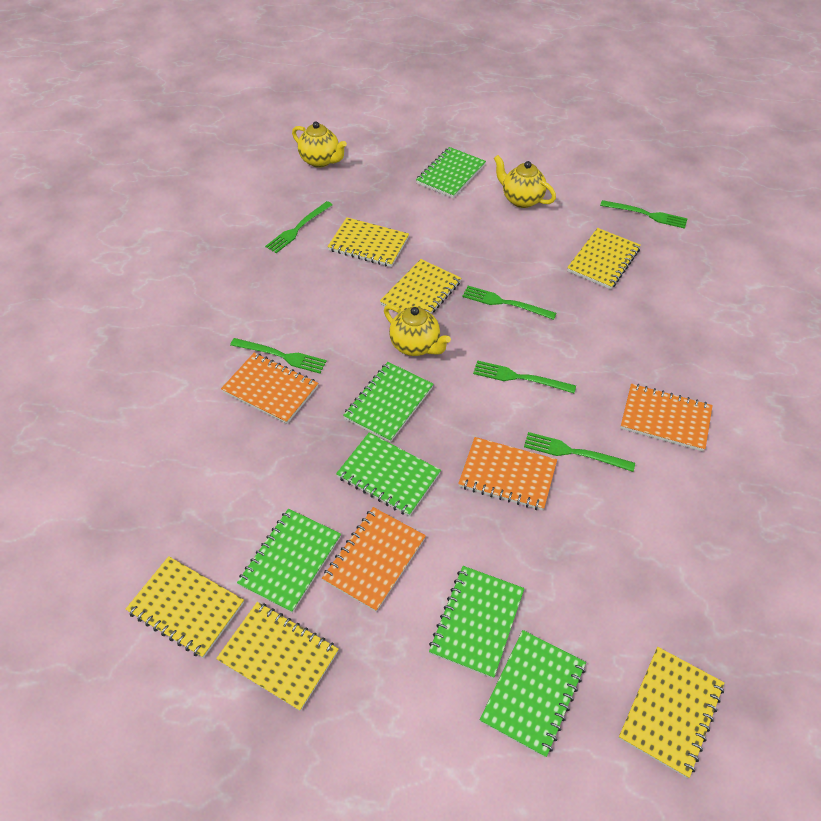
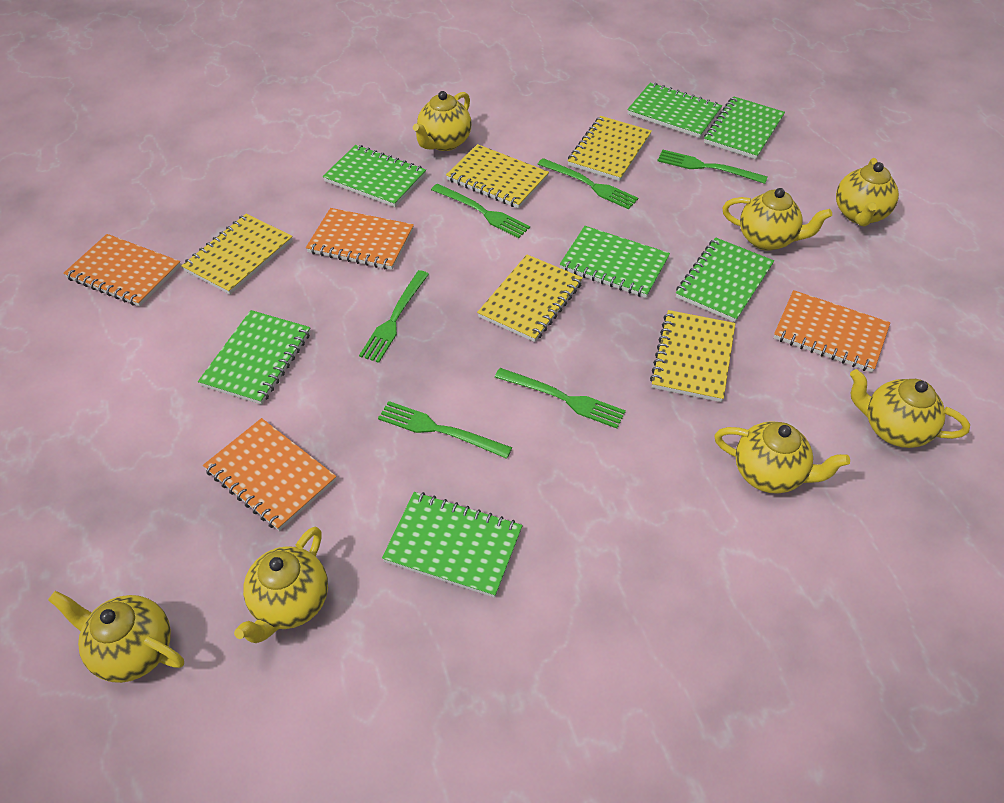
green notebook: [237,509,341,613] [336,432,441,516] [343,362,434,443] [416,147,486,198] [429,566,524,679] [480,630,586,757] = 6 -> [198,310,311,405] [323,145,426,207] [382,492,522,598] [560,226,670,298] [627,83,722,138] [676,237,774,322] [704,96,785,159] = 7
yellow notebook: [126,556,244,658] [216,602,339,711] [327,217,409,267] [380,259,461,314] [567,228,641,289] [619,647,724,778] = 6 -> [181,214,293,295] [446,144,549,209] [477,255,583,342] [568,116,652,181] [650,310,735,402] = 5
yellow teapot: [292,122,347,168] [384,304,451,356] [494,155,556,208] = 3 -> [48,591,184,683] [234,527,328,643] [413,91,471,151] [714,421,850,494] [722,188,832,251] [836,158,899,227] [850,369,970,448] = 7

